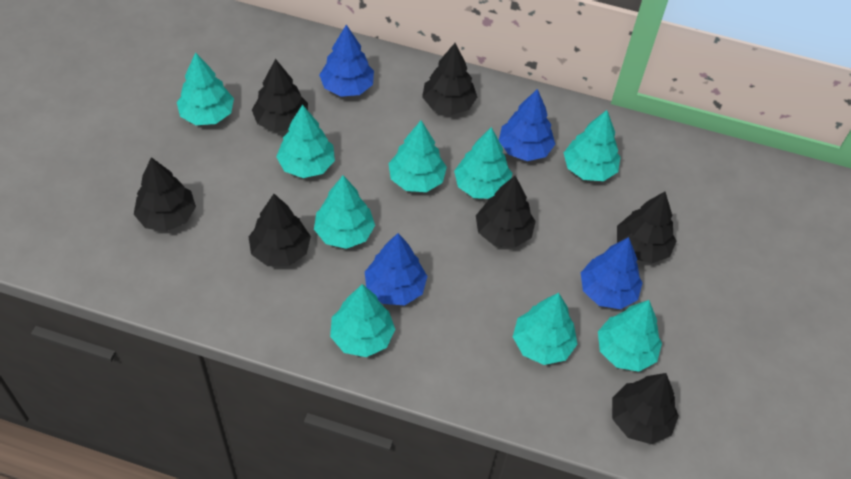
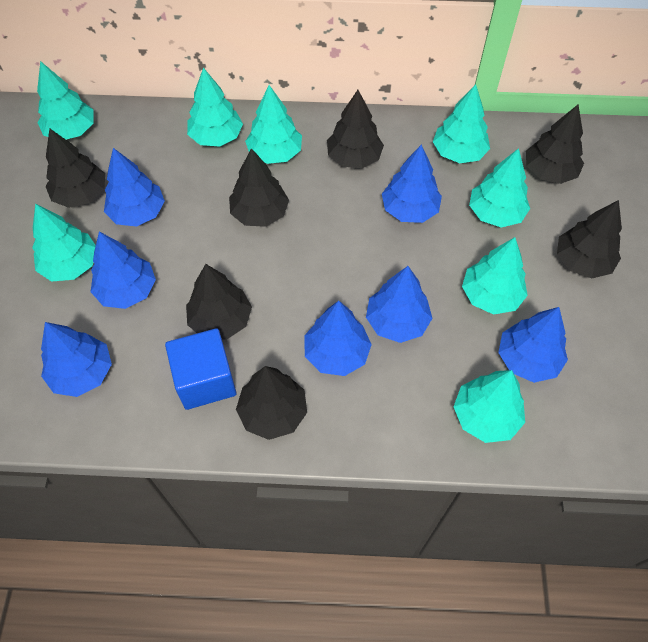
blue cube: none = 0 -> [165,328,236,410] = 1
blue tree: [319,24,374,97] [365,233,427,305] [499,89,555,161] [581,237,643,309] = 4 -> [41,322,112,397] [91,232,156,309] [104,148,165,227] [304,301,372,376] [366,266,433,343] [382,144,442,223] [498,307,568,383] = 7
turquoise tree: [177,52,234,125] [276,104,335,178] [314,175,375,249] [330,284,395,357] [389,120,447,192] [454,127,512,199] [513,293,577,365] [564,110,620,181] [598,300,662,372] = 9 -> [32,204,96,282] [37,61,94,139] [187,67,243,147] [245,85,302,164] [433,84,490,163] [454,370,525,443] [462,237,528,315] [469,148,530,228] = 8

